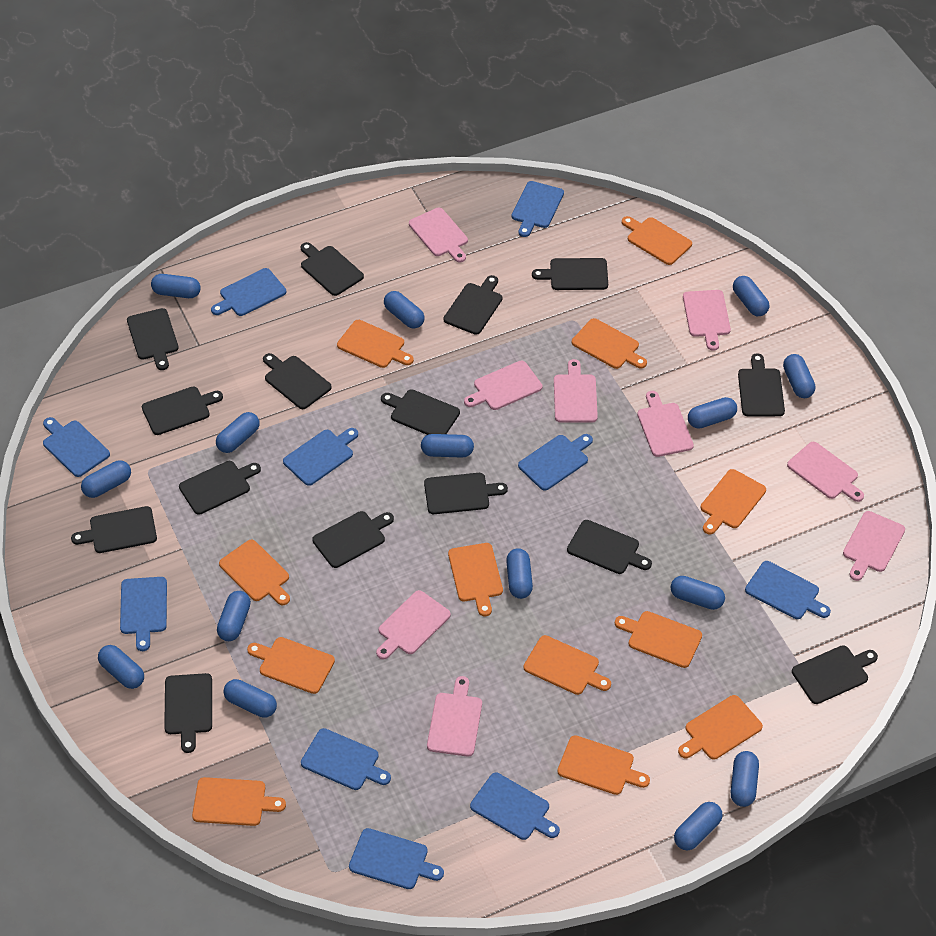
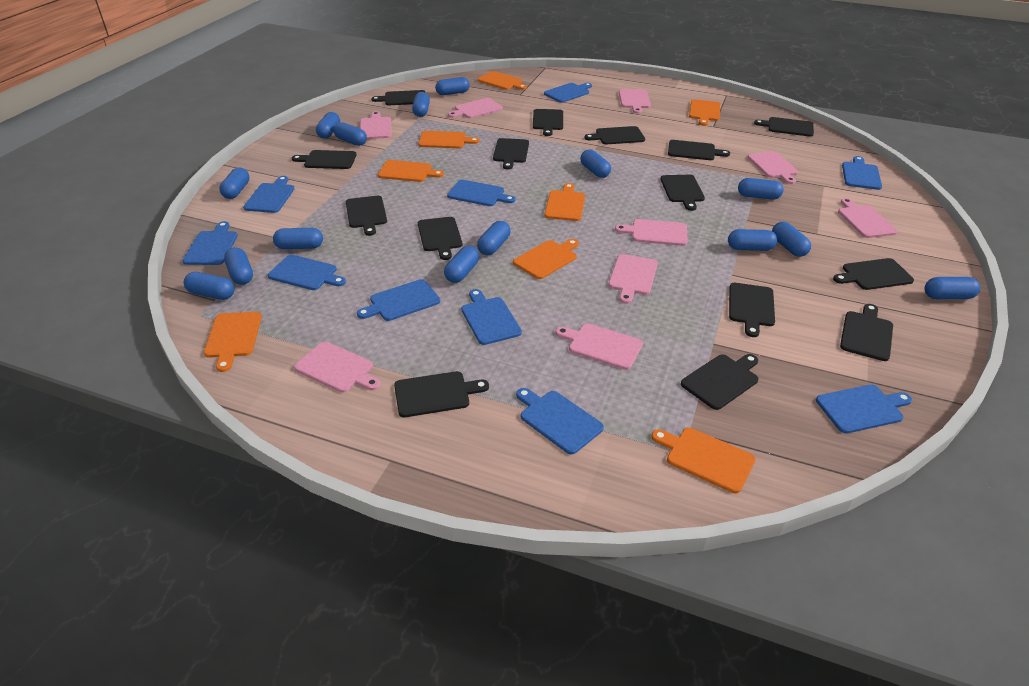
orange cutting board: [192,777,286,826] [219,540,290,606] [247,637,335,694] [337,320,414,368] [448,543,503,616] [524,635,611,695] [557,735,650,795] [572,318,647,369] [615,611,702,668] [622,216,692,265] [678,695,763,760] [701,469,766,535] = 12 -> [204,312,262,372] [378,160,444,182] [418,131,479,148] [478,71,527,90] [513,239,579,279] [544,183,585,221] [651,428,756,493] [689,99,720,126] = 8

